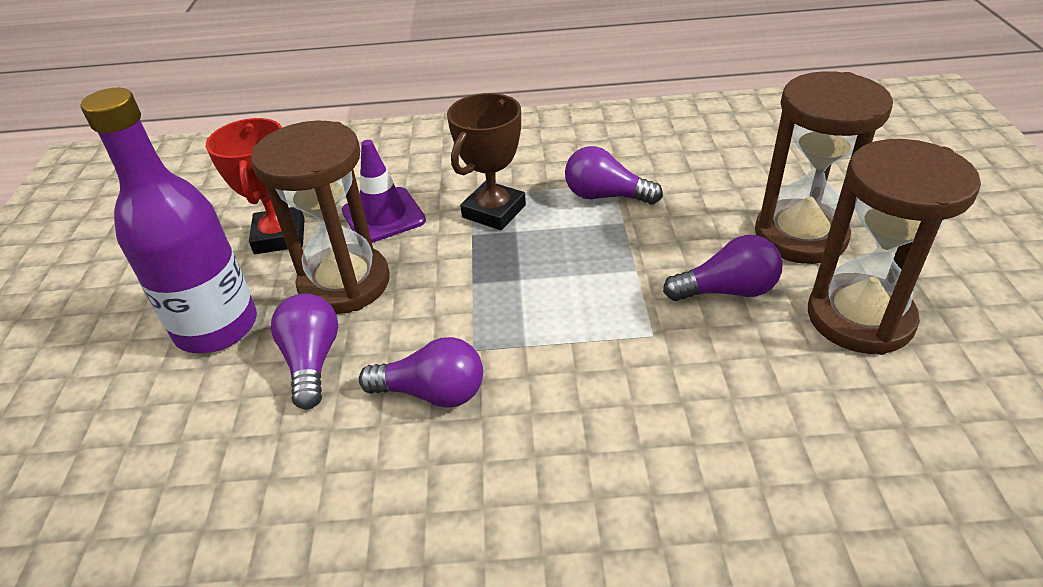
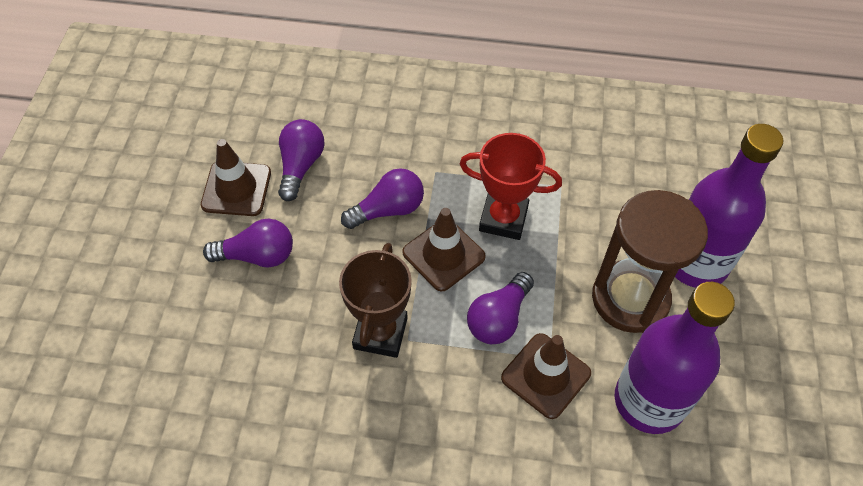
brown hourglass: [251,120,390,314] [755,71,893,264] [808,139,981,355] = 3 -> [592,190,708,333] = 1
brown traffic cone: none = 0 -> [201,139,271,216] [402,208,486,291] [501,333,591,419] = 3
purple bottle: [81,88,257,353] = 1 -> [615,282,735,434] [675,124,783,288] = 2
purple traffic cone: [342,140,426,243] = 1 -> none = 0

